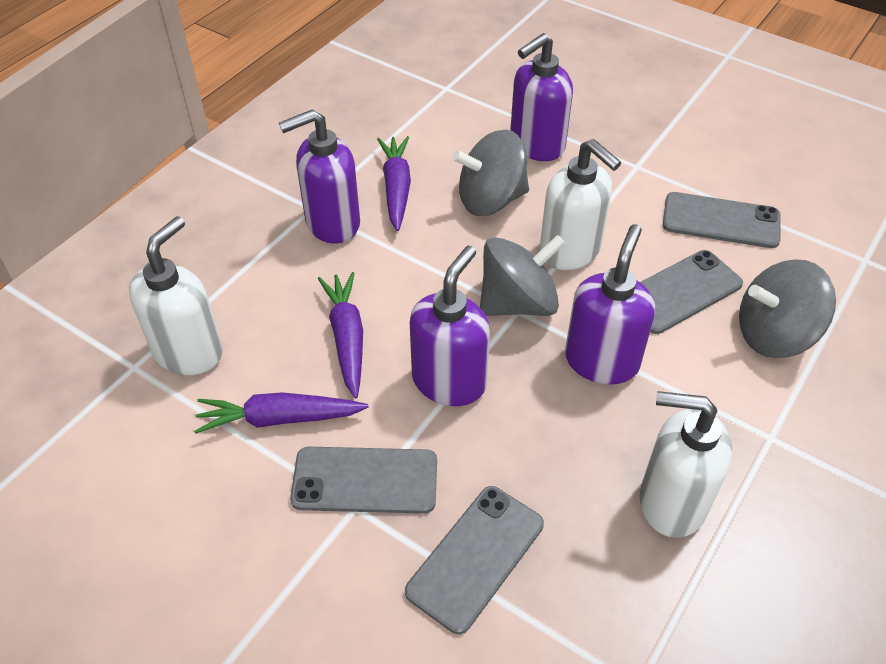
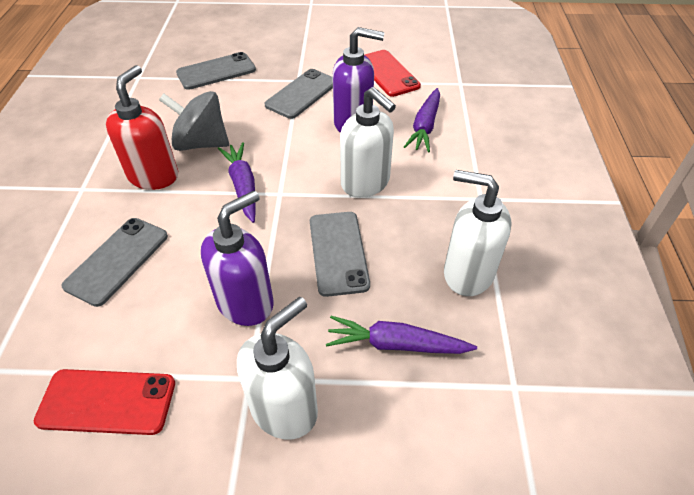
grey spinning top: [452,130,529,216] [480,235,566,316] [739,259,836,358] = 3 -> [159,91,229,151] = 1
purple soap dispenser: [279,109,360,243] [410,246,490,406] [510,33,573,161] [565,224,655,384] = 4 -> [201,191,274,326] [332,27,384,133] = 2
red phone: none = 0 -> [34,369,175,435] [365,50,421,97] = 2
red soap dispenser: none = 0 -> [106,65,178,190] = 1

